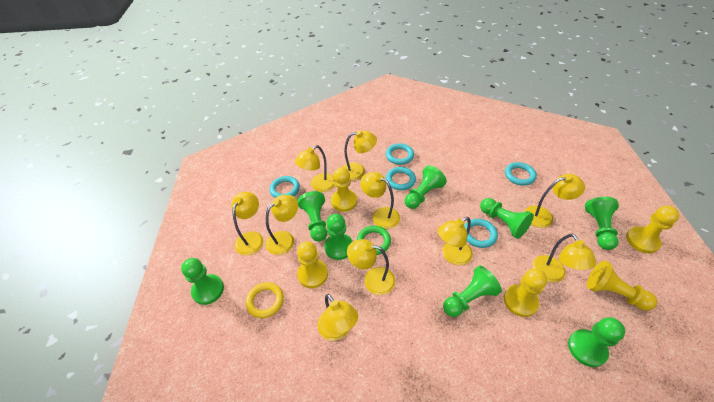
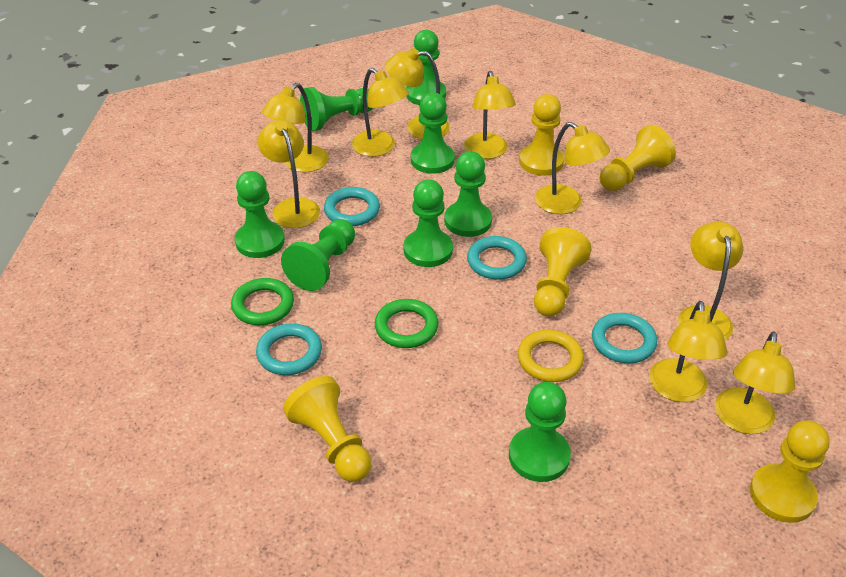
green ring: [357,226,391,255] = 1 -> [231,278,294,325] [375,299,439,348] = 2
turquoise ring: [270,176,300,198] [386,143,414,165] [386,167,416,190] [464,219,498,248] [505,162,537,186] = 5 -> [256,323,322,375] [324,187,380,226] [467,236,527,280] [592,313,657,363] = 4
yellow lamp: [231,192,263,255] [266,195,298,255] [295,145,335,192] [317,294,358,341] [343,130,377,180] [347,239,395,295] [360,172,400,229] [438,217,473,265] [524,174,585,228] [533,234,596,283] = 10 -> [257,120,320,228] [262,83,329,172] [351,68,409,157] [385,48,450,139] [464,71,516,159] [535,122,610,214] [649,301,727,402] [678,222,743,340] [715,331,796,434] = 9

